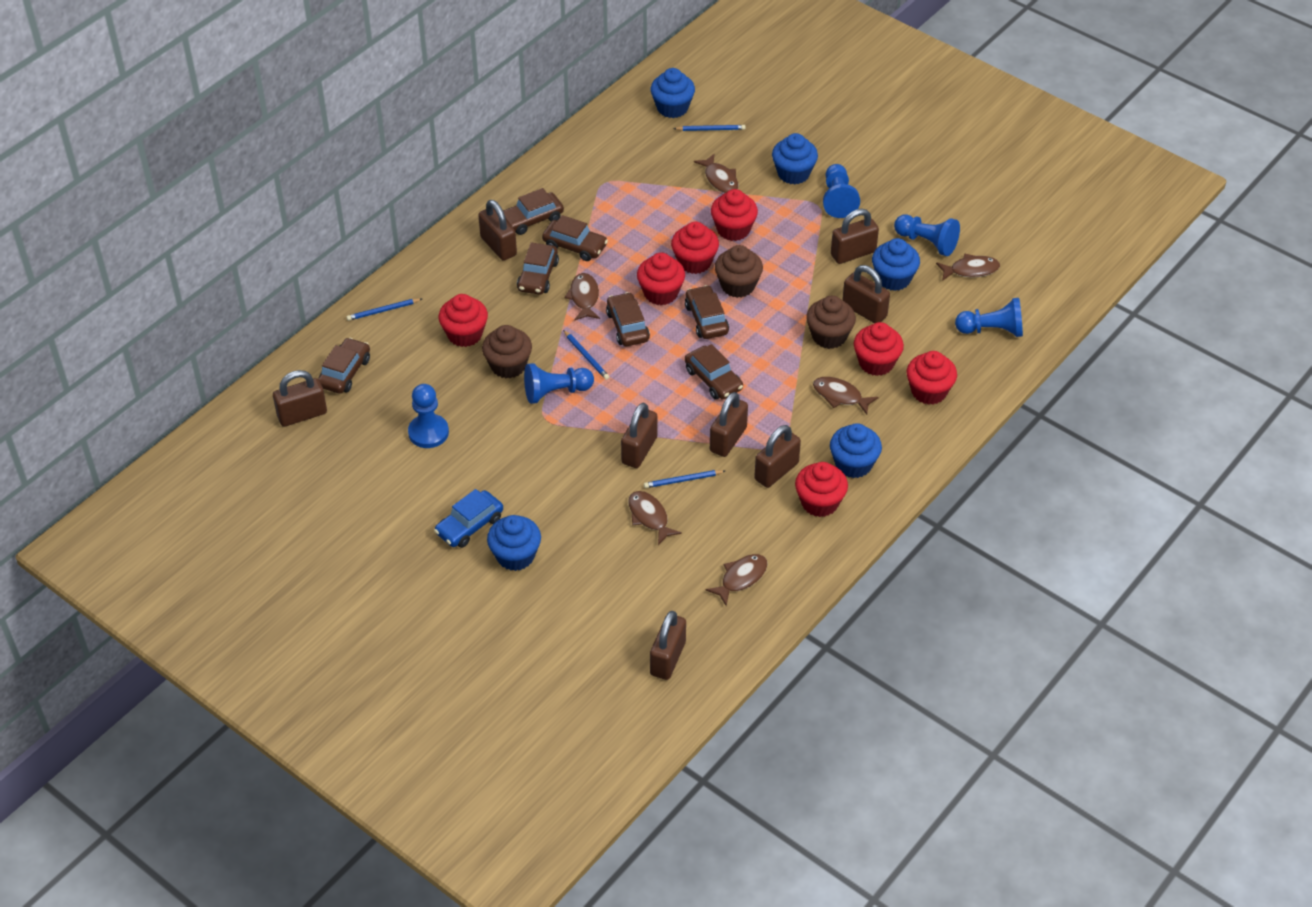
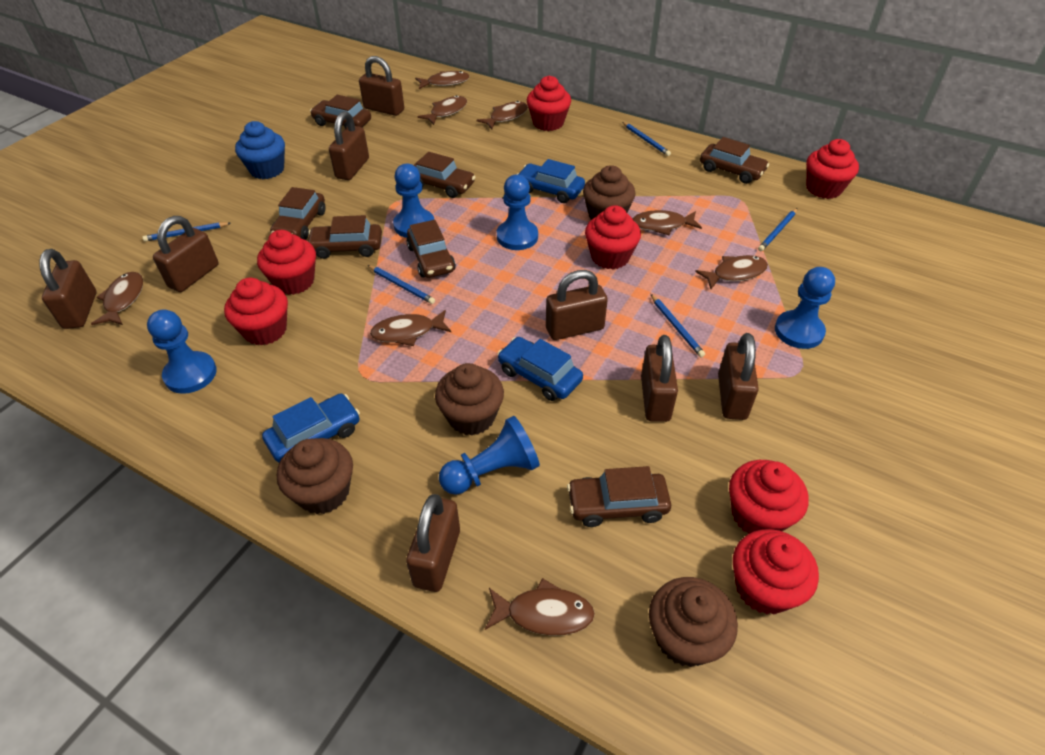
blue car: [434,489,503,548] = 1 -> [262,393,360,463] [497,337,583,401] [517,159,585,203] = 3
blue cupcake: [487,515,541,571] [651,68,695,118] [772,133,818,185] [830,423,882,478] [872,238,920,291] = 5 -> [235,121,285,179] = 1
blue pencil: [347,299,422,321] [563,330,609,380] [644,470,725,488] [673,125,746,131] = 4 -> [143,222,231,242] [368,265,435,304] [623,122,671,156] [651,294,705,357] [758,208,797,251] = 5
brown cupcake: [482,325,532,379] [715,245,763,298] [806,296,856,349] = 3 -> [277,438,353,514] [435,363,504,436] [583,165,636,220] [649,577,738,667] = 4
brown fish: [564,273,600,321] [628,491,682,545] [694,154,738,193] [706,554,768,606] [813,377,879,415] [936,253,1000,281] = 6 -> [91,272,143,325] [370,310,451,346] [415,71,469,89] [417,95,467,125] [476,101,528,129] [485,578,595,636] [632,210,702,235] [695,255,768,289] = 8

